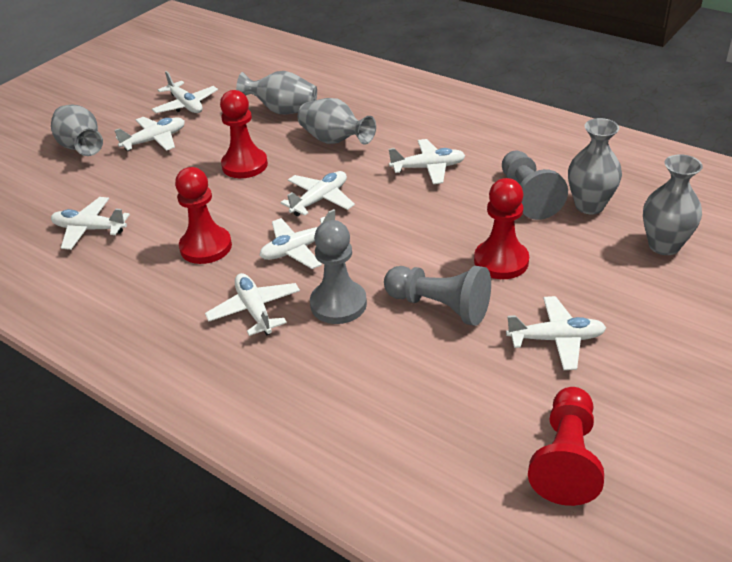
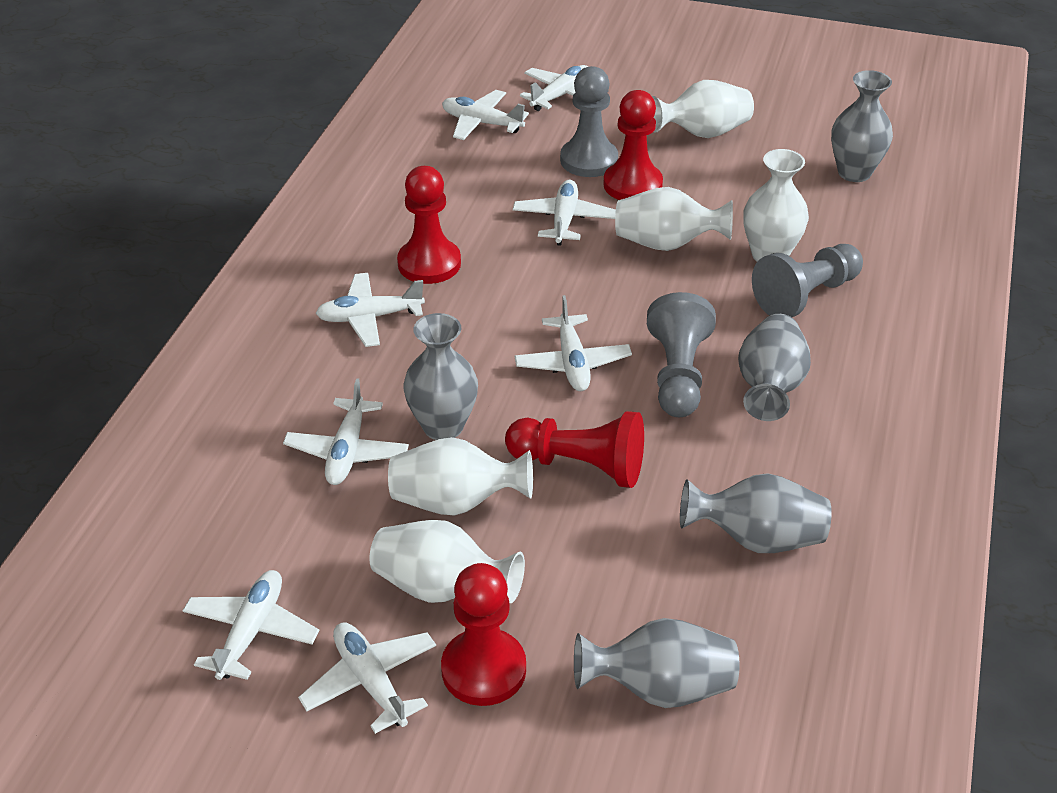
white vase: none = 0 -> [370,520,525,603] [388,437,533,516] [615,187,733,251] [652,80,754,138] [743,149,809,262] = 5

